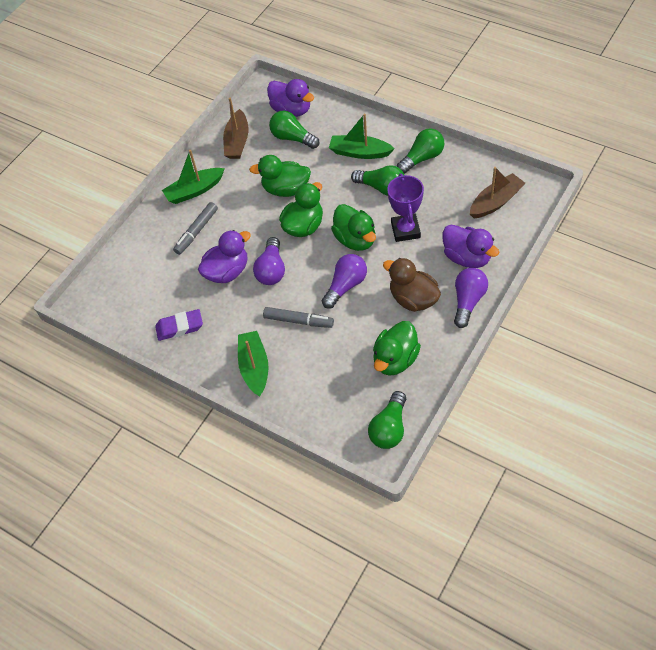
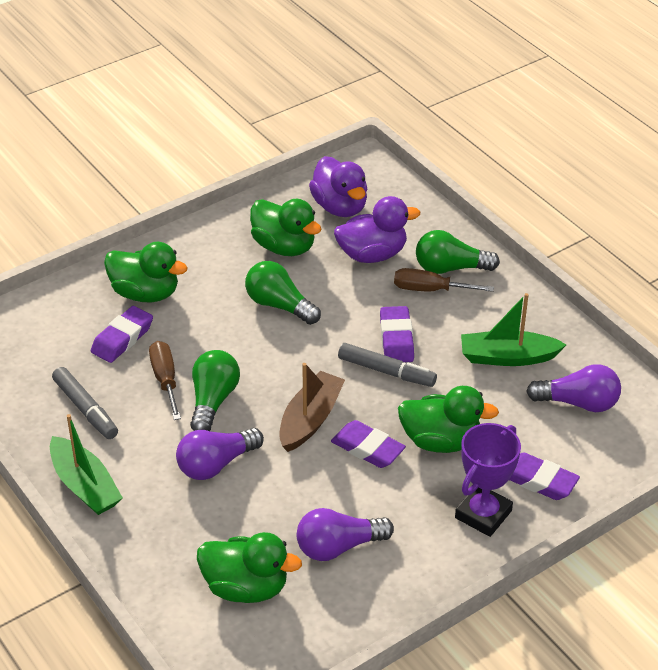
brown boat: [223,98,249,159] [470,167,525,218] = 2 -> [279,363,345,452] = 1
brown duck: [383,258,441,312] = 1 -> none = 0
brown screwdriver: none = 0 -> [149,341,181,420] [394,268,494,292] = 2
green boat: [162,150,225,204] [238,331,268,397] [329,114,395,159] = 3 -> [50,414,123,515] [461,293,566,366] = 2
green light bulb: [269,111,320,149] [351,165,404,196] [368,391,406,449] [397,128,444,174] = 4 -> [190,350,240,431] [245,261,321,325] [416,230,500,274] = 3
purple duck: [198,230,251,283] [267,79,314,117] [442,225,499,268] = 3 -> [309,156,367,217] [334,196,420,263] = 2
purple eraser: [155,309,203,341] = 1 -> [91,306,153,363] [331,420,406,468] [380,306,414,362] [509,452,580,500] = 4

